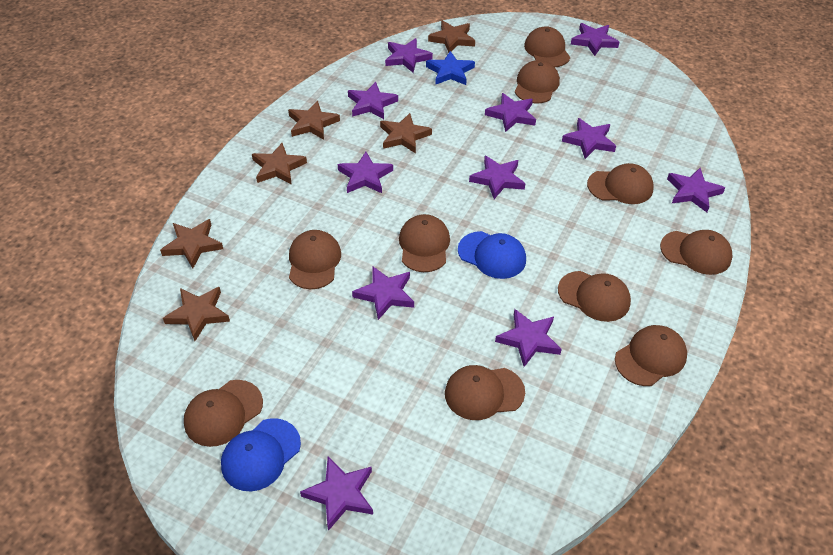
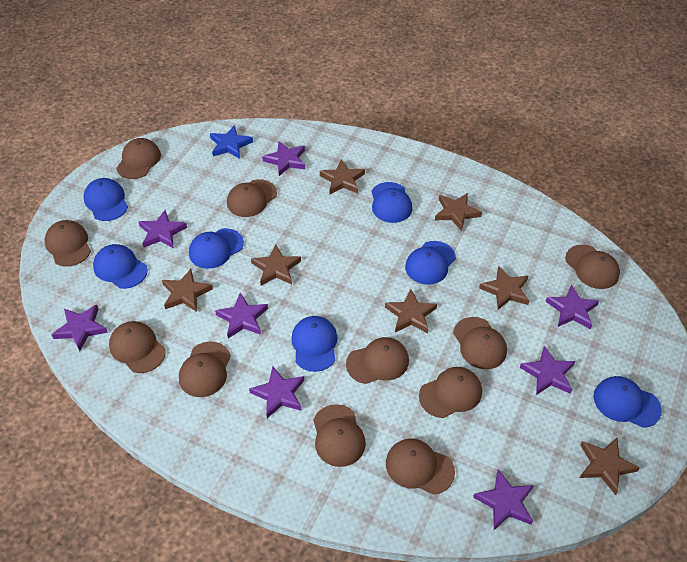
blue cap: [221,418,301,491] [458,231,526,279] = 2 -> [84,178,128,221] [93,244,148,289] [189,228,244,269] [291,316,338,372] [371,182,412,223] [405,241,456,285] [594,376,662,428] = 7
brown cap: [184,380,263,447] [289,230,341,289] [399,214,450,272] [445,365,525,420] [515,60,560,104] [524,26,570,67] [558,271,631,322] [587,163,654,204] [615,325,687,386] [660,230,733,275] = 10 -> [44,220,91,267] [109,321,166,373] [116,138,161,179] [179,341,231,397] [227,179,277,217] [313,404,366,467] [346,337,409,384] [386,439,455,495] [419,367,482,418] [453,317,507,369] [565,245,620,289] = 11
brown star: [160,219,223,268] [163,287,230,341] [252,143,307,185] [288,101,340,140] [380,113,432,153] [428,21,475,53] = 6 -> [162,269,213,312] [251,245,301,286] [320,159,365,194] [385,289,437,333] [435,193,482,231] [479,266,530,310] [580,437,640,495] = 7
purple star: [300,457,373,531] [338,152,393,193] [348,82,398,119] [352,266,414,320] [385,38,433,73] [469,156,525,199] [485,93,536,132] [495,309,562,367] [562,118,616,159] [571,23,619,56] [667,168,725,212] = 11 -> [51,305,108,351] [139,210,187,248] [215,293,268,338] [249,366,304,418] [262,141,305,176] [473,469,534,530] [520,346,575,395] [545,284,599,329] = 8

